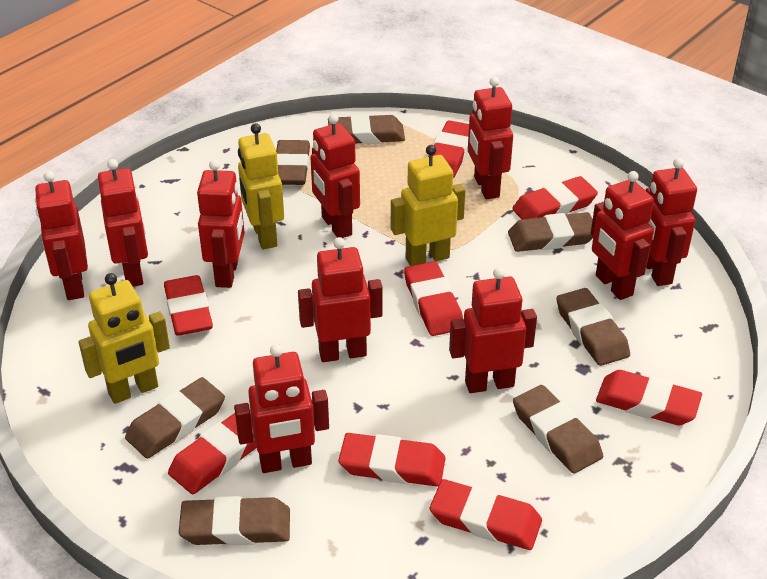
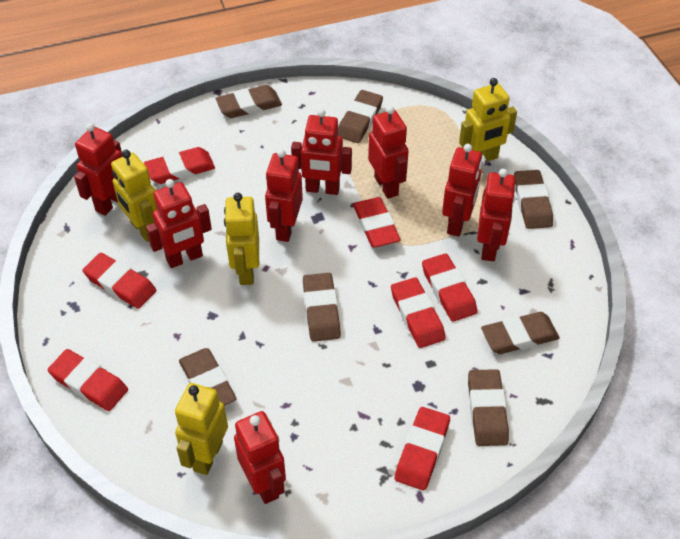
red eraser: [164,275,213,336] [168,412,256,494] [338,433,446,487] [404,261,463,336] [428,120,469,178] [430,479,542,550] [512,176,598,219] [596,370,702,426] = 8 -> [48,349,128,411] [82,253,156,309] [144,147,215,184] [353,197,401,248] [391,277,446,348] [395,407,450,490] [422,253,477,322] = 7
red robot: [35,171,88,300] [98,159,148,287] [197,160,245,288] [234,344,329,473] [298,237,383,362] [310,114,360,238] [449,267,537,393] [468,77,513,199] [591,171,654,300] [646,158,697,286] = 10 -> [74,123,123,216] [146,179,212,268] [234,411,286,504] [265,149,303,242] [291,109,352,195] [368,106,409,199] [442,144,482,237] [477,169,516,261] = 8
yellow robot: [79,273,170,404] [238,123,284,249] [391,145,465,266] = 3 -> [111,150,157,242] [175,383,228,475] [224,193,259,285] [459,78,517,161] = 4

